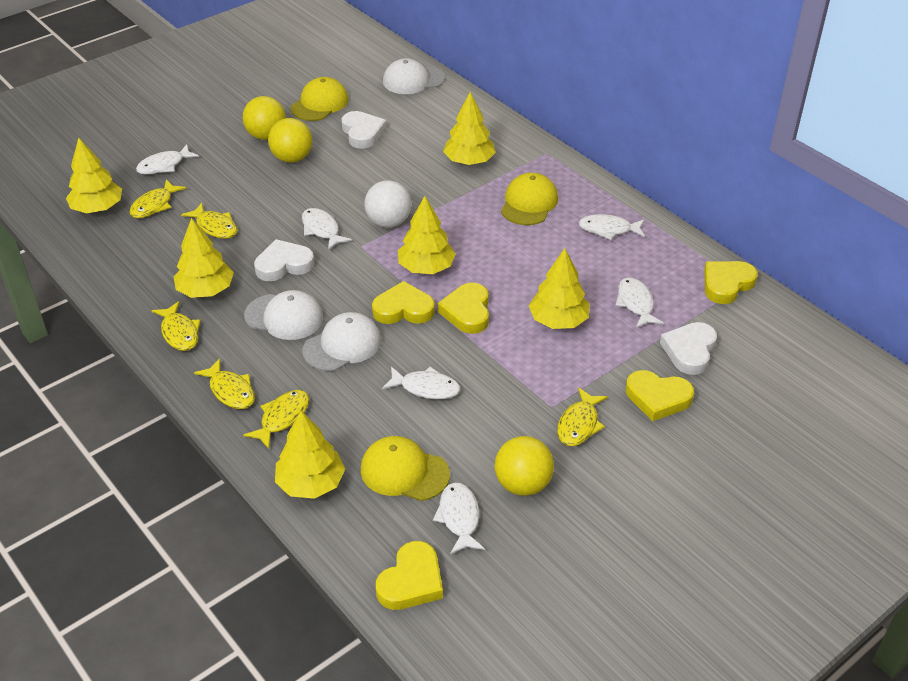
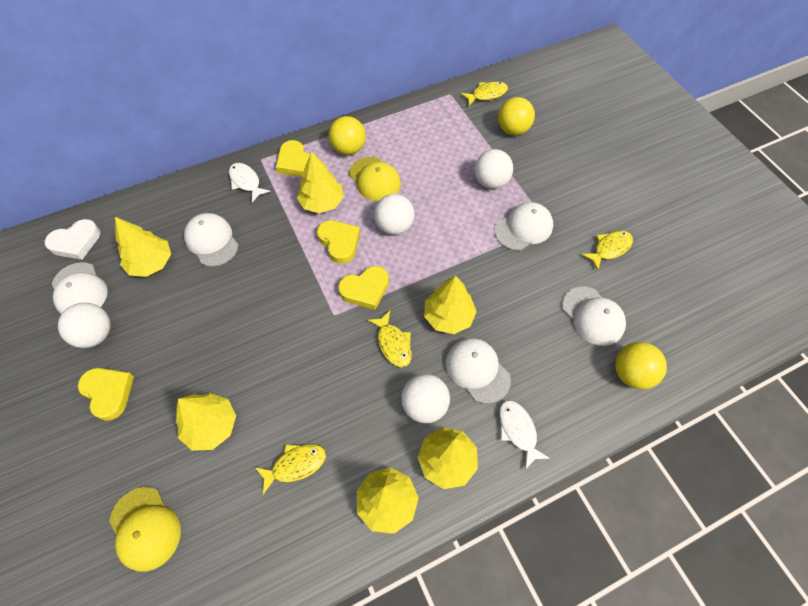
white ball: [364,180,411,228] = 1 -> [58,303,111,348] [374,194,415,235] [401,374,450,423] [474,149,513,189] = 4
white cap: [244,290,323,340] [302,312,381,371] [383,58,445,94] = 3 -> [52,262,108,314] [184,213,239,267] [446,338,511,404] [494,202,553,251] [562,286,626,346] = 5
white fish: [136,144,199,174] [302,208,352,250] [382,366,460,400] [433,483,485,555] [579,214,645,240] [615,277,664,328] = 6 -> [229,163,271,202] [499,400,550,469] = 2
white heart: [254,239,315,281] [341,111,387,149] [660,322,717,375] = 3 -> [45,219,100,260] = 1
yellow cap: [291,77,348,121] [361,436,450,501] [501,173,558,225] = 3 -> [109,487,181,572] [349,157,401,201] = 2
yellow fish: [129,180,186,218] [152,301,201,351] [181,203,238,239] [194,358,255,409] [243,390,309,449] [557,387,608,446] = 6 -> [255,444,326,495] [368,311,412,367] [460,82,508,106] [581,231,633,270] = 4
yellow heart: [372,281,435,324] [376,541,443,610] [438,283,489,334] [626,370,694,421] [704,261,758,304] = 5 -> [78,368,134,421] [276,140,310,177] [317,220,360,264] [338,266,389,310] = 4

